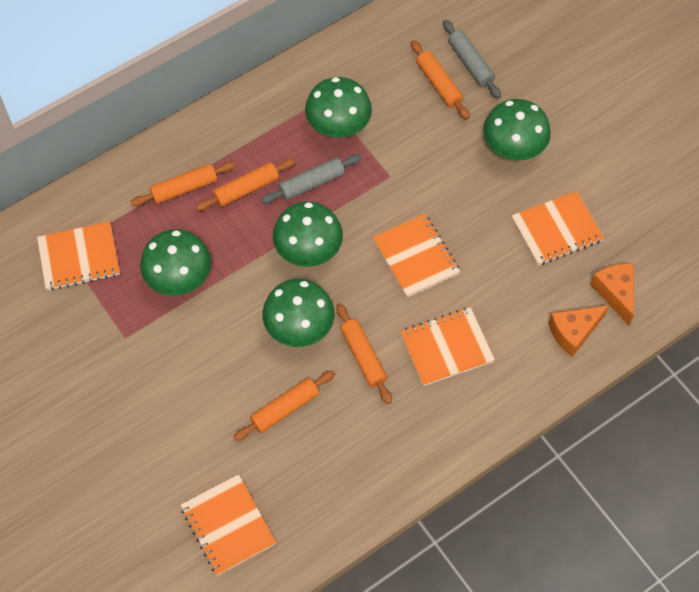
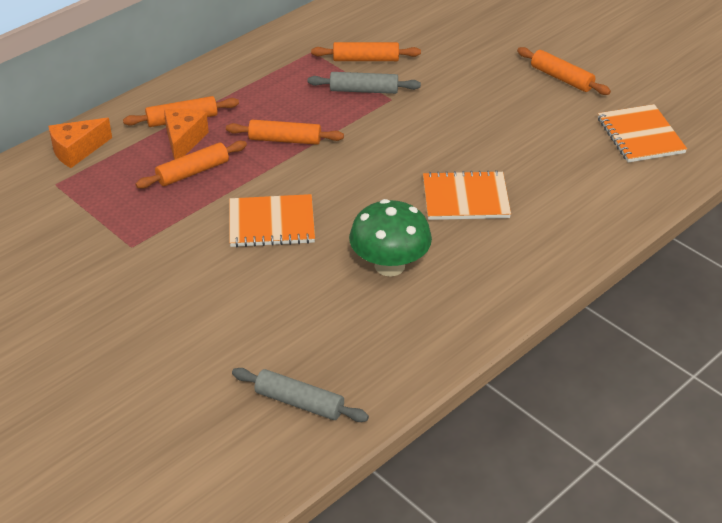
green mushroom: [140,229,211,296] [262,279,335,347] [273,201,343,267] [305,77,372,138] [483,99,551,160] = 5 -> [349,199,432,276] = 1
orange notebook: [37,221,120,291] [180,474,276,575] [373,214,460,298] [400,307,495,386] [512,191,604,265] = 5 -> [229,194,315,247] [423,170,511,220] [598,104,687,162] = 3

